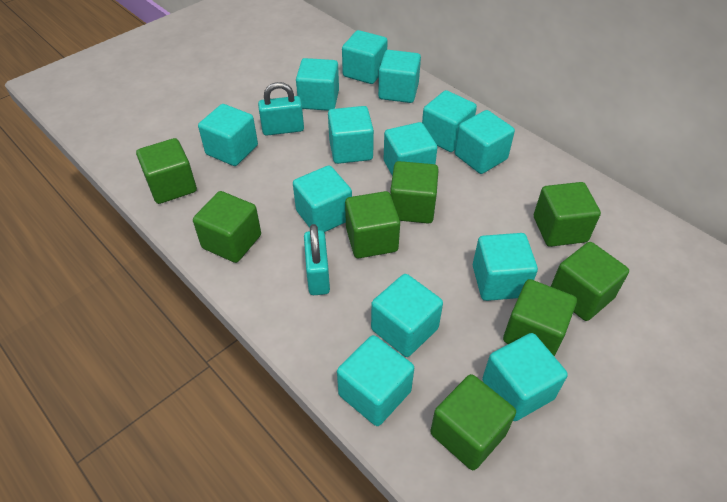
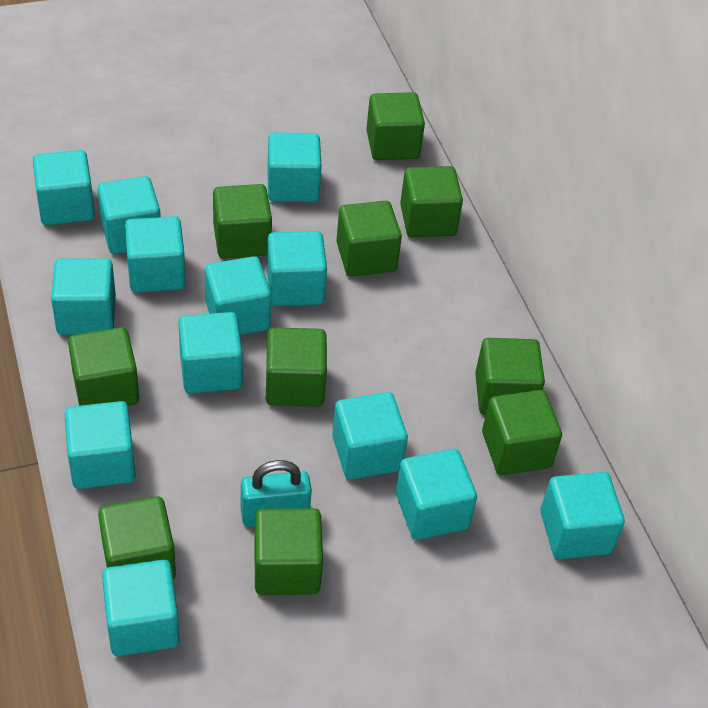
green cube: [136,138,197,204] [193,191,261,263] [345,191,400,258] [390,161,439,224] [430,374,516,470] [503,279,577,357] [534,182,601,247] [551,242,629,321] = 8 -> [68,327,139,406] [98,496,176,580] [213,184,272,259] [254,508,323,595] [266,327,327,407] [336,201,402,277] [366,92,425,160] [400,166,463,237] [475,338,545,415] [482,390,562,475] = 10
turquoise padlock: [258,82,304,136] [304,224,330,295] = 2 -> [241,460,312,527] = 1

